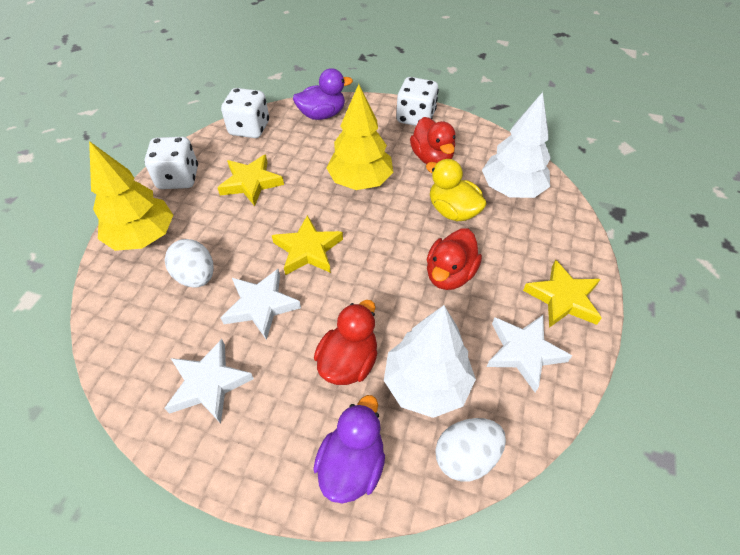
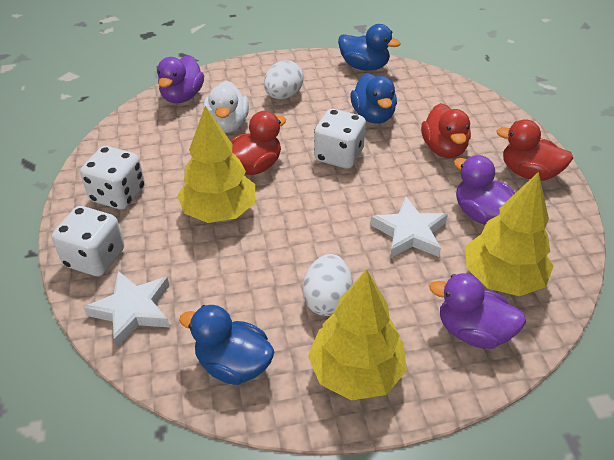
blue duck: none = 0 -> [179,305,275,385] [338,24,401,71] [351,73,397,124] = 3
purple duck: [293,68,353,120] [313,395,385,503] = 2 -> [157,55,204,103] [429,273,526,349] [454,155,515,225] = 3
white duck: none = 0 -> [203,81,249,133] = 1
white star: [165,339,254,423] [220,269,301,340] [487,315,572,392] = 3 -> [83,271,170,347] [370,196,448,258] = 2
white tree: [384,305,476,418] [482,92,551,198] = 2 -> none = 0
yellow duck: [426,159,487,221] = 1 -> none = 0
yellow star: [217,154,284,206] [272,215,343,275] [523,260,602,328] = 3 -> none = 0
yellow tree: [89,141,173,251] [326,84,393,190] = 2 -> [177,106,255,223] [308,269,407,401] [466,172,554,296] = 3

